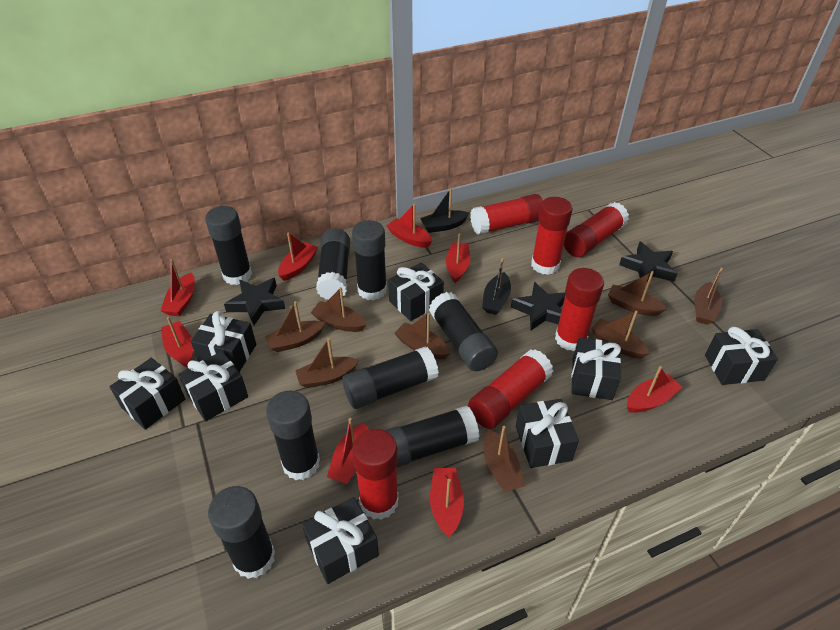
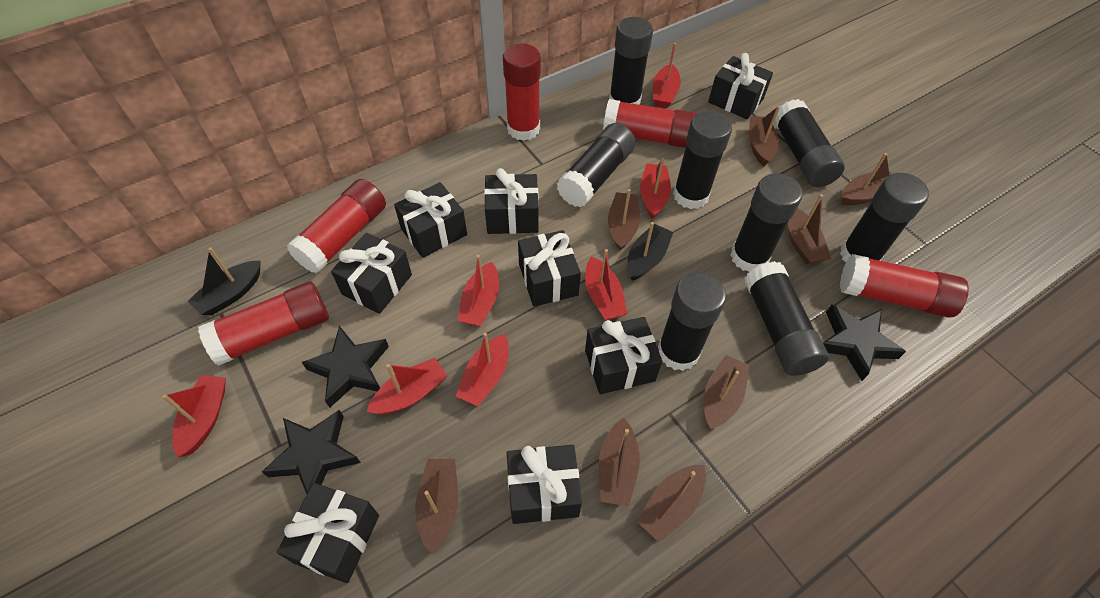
red boat: [161,259,195,316] [161,317,193,368] [278,233,318,281] [327,418,369,484] [387,204,432,248] [430,468,464,537] [446,233,470,283] [627,366,682,413] = 8 -> [162,375,226,458] [367,358,447,414] [455,333,509,406] [458,255,499,327] [585,249,627,320] [640,158,671,219] [653,43,681,108] = 7
red glue stick: [352,429,399,520] [468,349,553,429] [470,194,543,235] [531,197,572,275] [555,268,604,351] [564,202,629,257] = 6 -> [198,282,329,366] [286,179,386,274] [503,44,541,141] [603,99,697,148] [840,254,969,318] = 5

